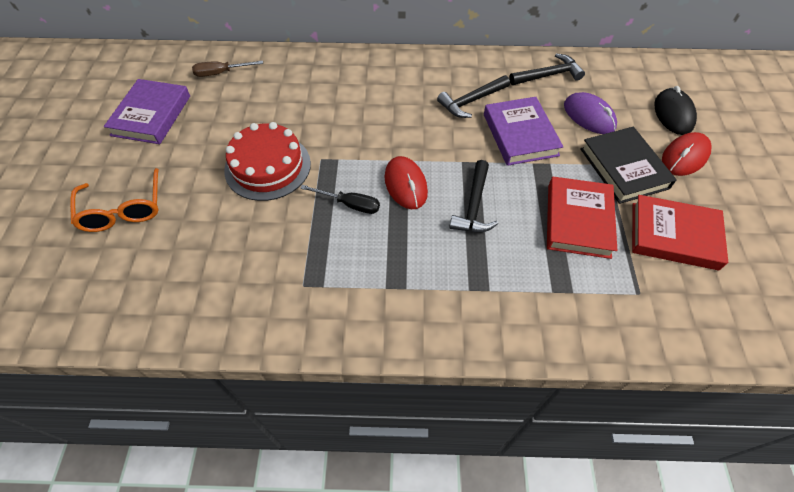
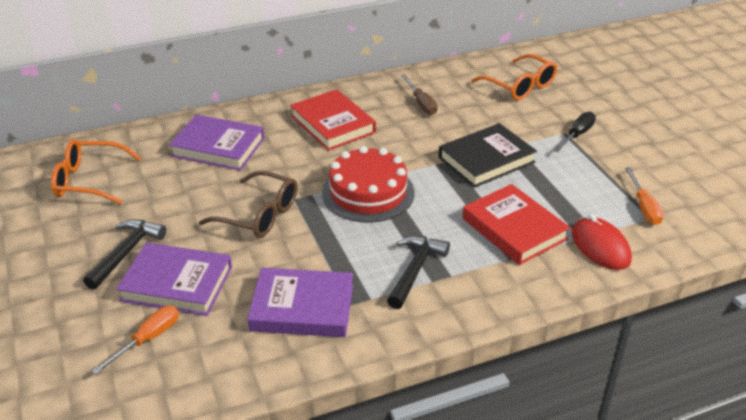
black hammer: [437,75,510,118] [449,160,498,232] [509,53,585,85] = 3 -> [83,219,166,290] [387,236,450,309] = 2
black mouse: [654,86,697,135] = 1 -> none = 0
brown glasses: none = 0 -> [199,171,298,238] = 1
orange glasses: [70,168,159,232] = 1 -> [51,139,141,205] [471,54,557,100] = 2
orange screwdriver: none = 0 -> [91,306,179,375] [625,167,664,225] = 2
purple book: [104,79,190,144] [484,97,563,166] = 2 -> [116,242,232,316] [169,114,265,171] [247,268,353,337] = 3
purple mouse: [564,92,617,134] = 1 -> none = 0
red mouse: [385,156,428,209] [662,132,712,176] = 2 -> [572,214,632,270] = 1

